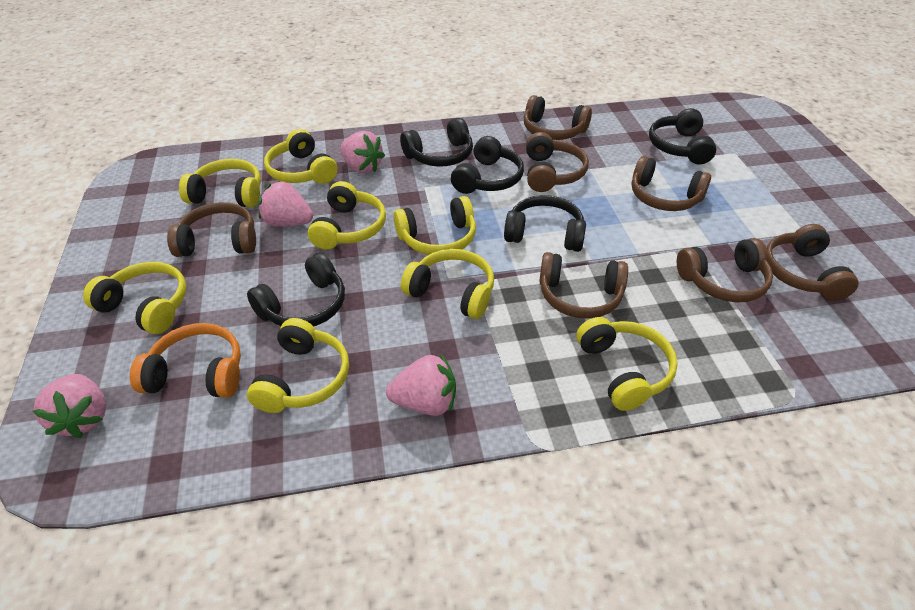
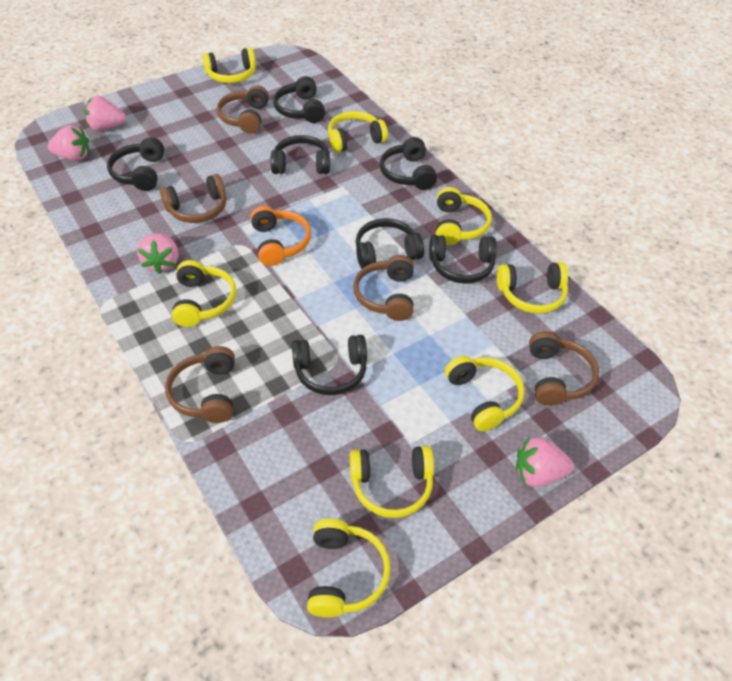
black headphones: [247,253,345,326] [400,118,473,167] [451,136,524,194] [504,195,586,252] [649,108,716,165] = 5 -> [107,137,164,191] [271,135,330,174] [273,76,325,123] [292,335,367,395] [356,218,424,269] [380,137,437,190] [429,235,497,284] = 7
brown headphones: [167,202,256,257] [524,95,592,140] [526,132,589,192] [539,252,628,319] [632,156,711,211] [677,238,773,303] [766,224,858,301] = 7 -> [160,174,226,223] [165,346,235,423] [217,85,269,134] [353,255,414,321] [529,331,599,406] = 5

